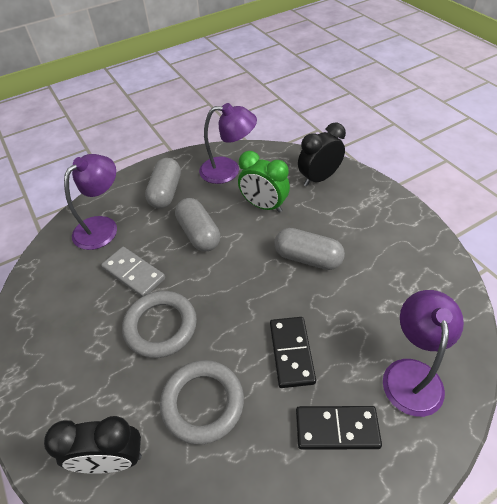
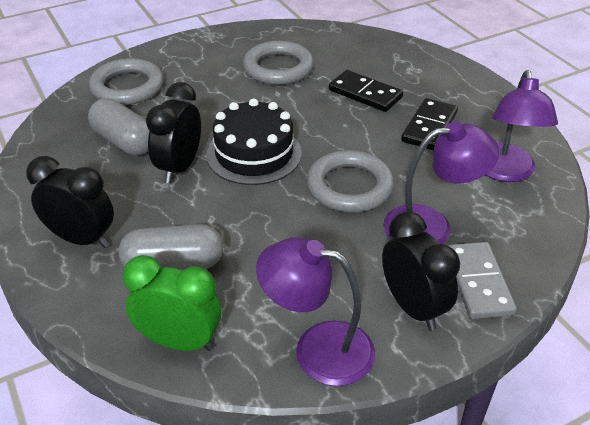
black cake: none = 0 -> [206,98,301,185] = 1
black clock: [44,416,142,474] [298,123,346,186] = 2 -> [26,156,114,248] [146,82,201,183] [382,211,460,331] = 3
grey capsule: [145,158,181,208] [175,198,220,252] [274,228,345,270] = 3 -> [88,98,150,156] [119,224,224,270] = 2
grey ring: [122,291,197,358] [160,360,244,444] = 2 -> [89,58,164,105] [243,41,314,85] [307,150,394,213] = 3

